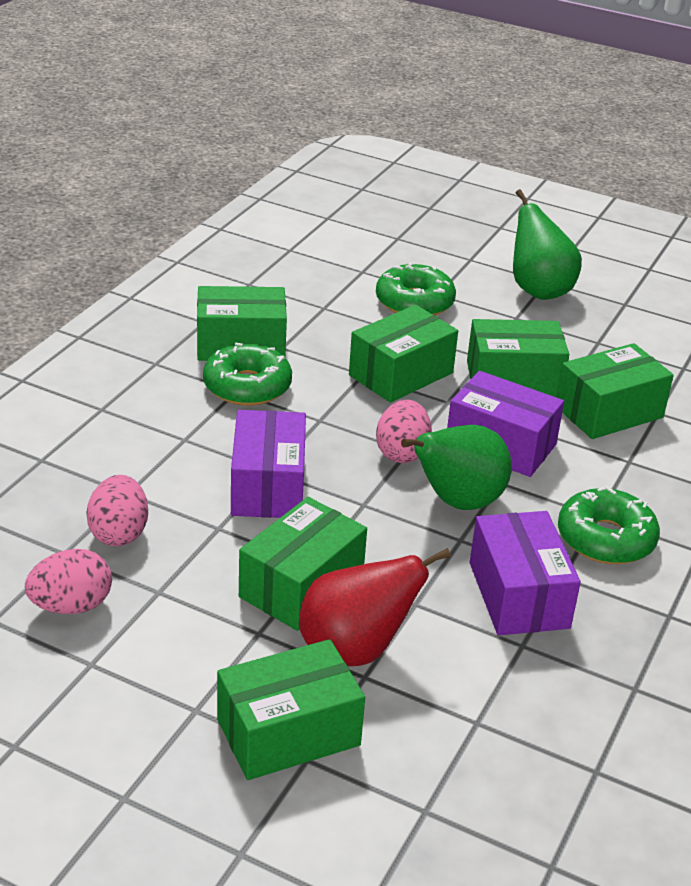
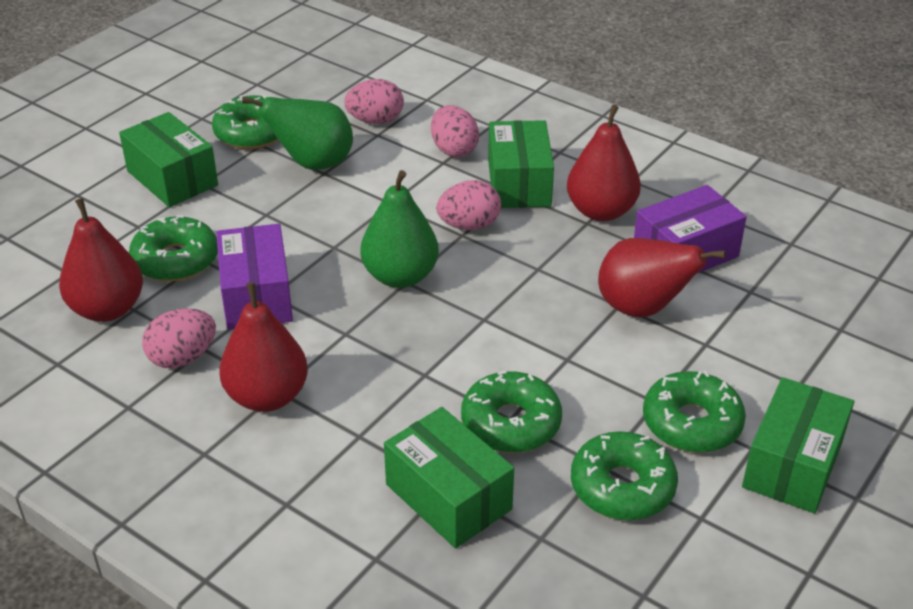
green box: [197,286,287,361] [217,639,365,780] [239,497,367,631] [349,305,458,403] [467,319,569,397] [556,343,674,439] = 6 -> [119,112,218,207] [384,407,514,548] [488,120,554,208] [742,377,854,514] = 4
green donut: [203,342,292,406] [376,263,456,316] [558,486,660,564] = 3 -> [129,216,218,282] [212,94,278,149] [461,371,562,453] [571,431,678,520] [643,371,746,453] = 5
pink egg: [25,549,112,614] [86,475,148,546] [376,400,432,463] = 3 -> [142,308,216,368] [344,79,404,124] [431,105,479,157] [436,180,501,230] = 4
purple box: [231,410,306,518] [447,371,564,477] [470,511,581,635] = 3 -> [216,224,293,330] [634,185,747,273] = 2
red pear: [299,548,451,666] = 1 -> [59,198,143,322] [219,282,308,412] [567,105,641,221] [598,238,726,318] = 4

